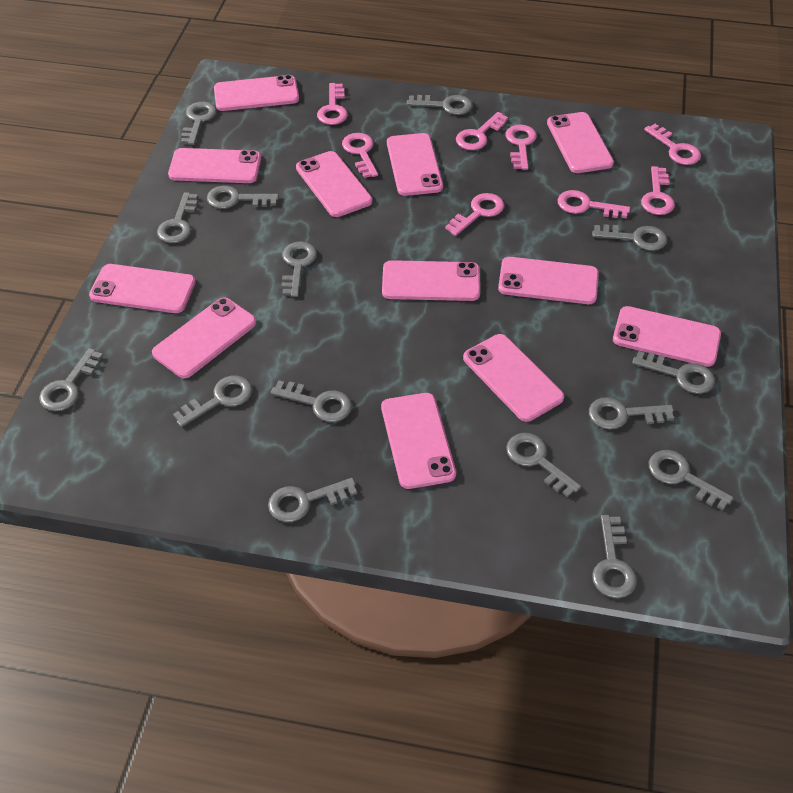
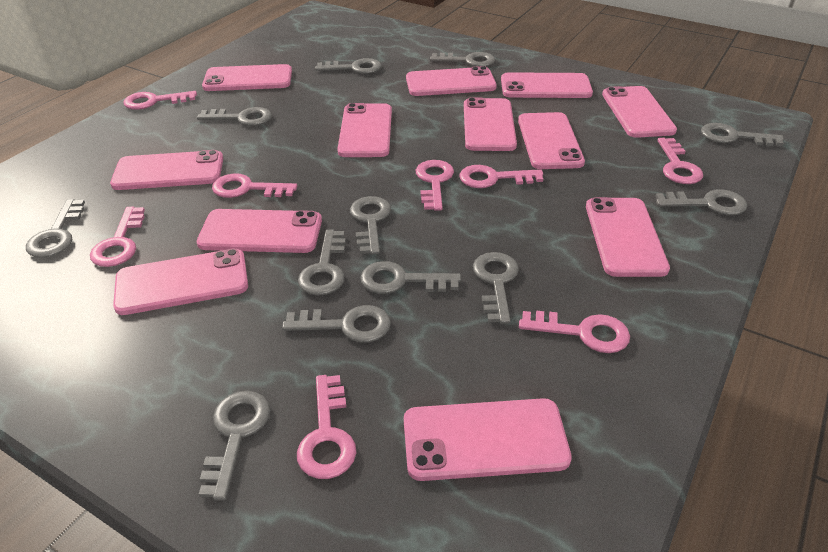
grey key: [39,348,103,411] [157,192,198,243] [173,376,252,427] [181,102,217,145] [207,186,279,209] [268,478,357,522] [271,381,352,422] [281,241,317,297] [407,95,473,115] [506,433,581,497] [589,397,674,430] [592,224,667,251] [592,515,637,598] [632,351,715,394] [649,450,734,510] = 15 -> [26,199,85,258] [197,107,272,126] [199,391,271,501] [282,305,391,343] [298,230,346,296] [315,58,382,74] [350,196,391,255] [360,261,461,294] [430,52,495,67] [473,252,519,324] [656,189,747,215] [701,123,784,146] = 12

